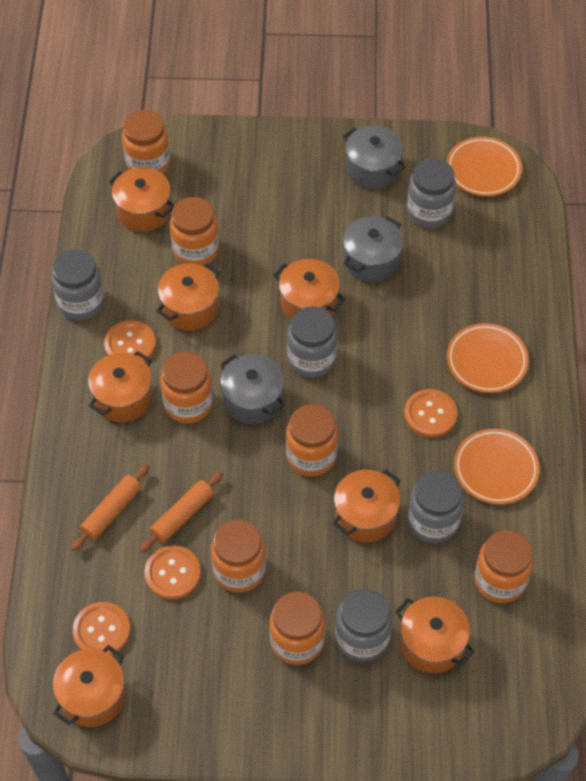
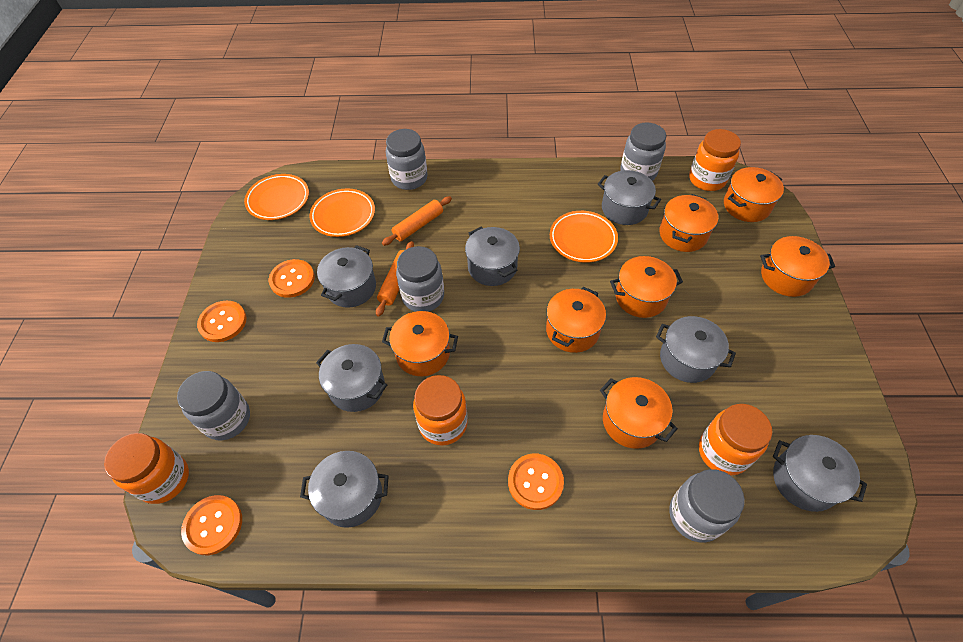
grey pot: [220,354,285,424] [343,126,406,189] [343,216,403,282] = 3 -> [300,451,389,528] [316,344,387,412] [317,245,376,308] [465,227,520,286] [598,170,661,225] [656,316,736,383] [773,435,867,512] = 7
orange jar: [122,110,170,174] [160,352,213,423] [170,197,219,266] [211,520,266,593] [269,592,325,665] [286,404,338,476] [474,530,533,603] = 7 -> [104,433,189,504] [413,375,468,446] [689,129,741,191] [699,404,772,475] = 4

